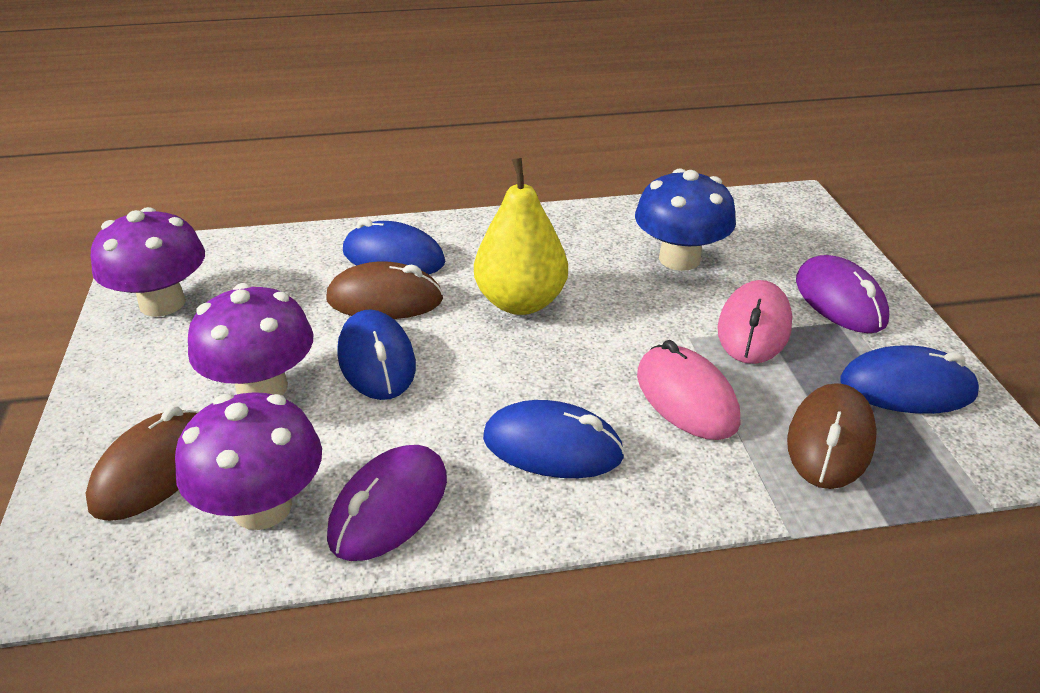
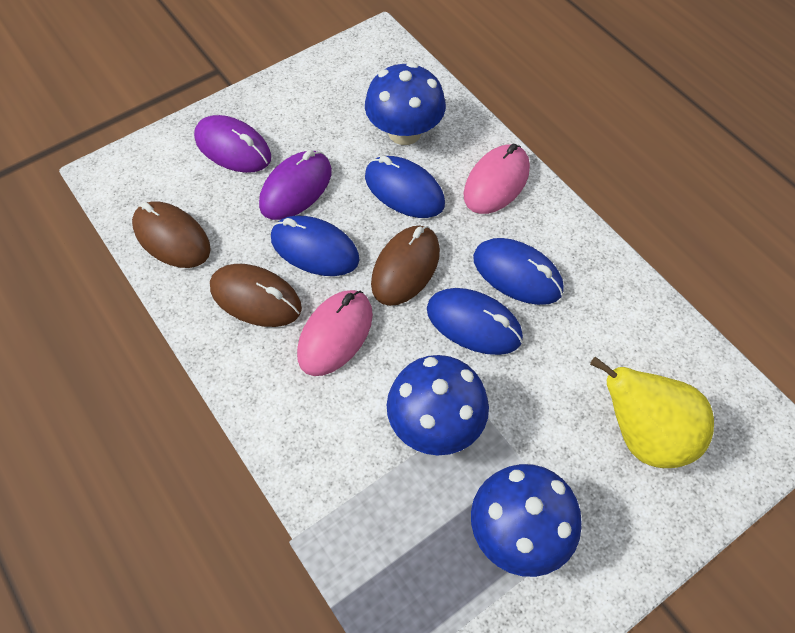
blue mushroom: [635,168,736,271] = 1 -> [365,62,446,145] [387,355,489,455] [471,464,582,577] = 3
purple mushroom: [91,207,205,317] [175,392,322,530] [188,283,313,395] = 3 -> none = 0

